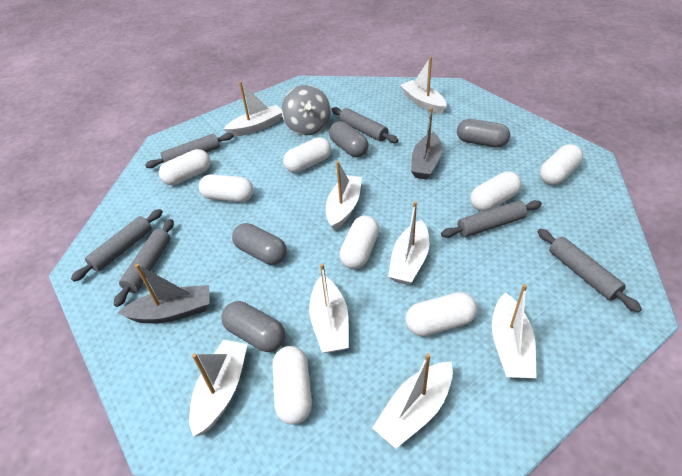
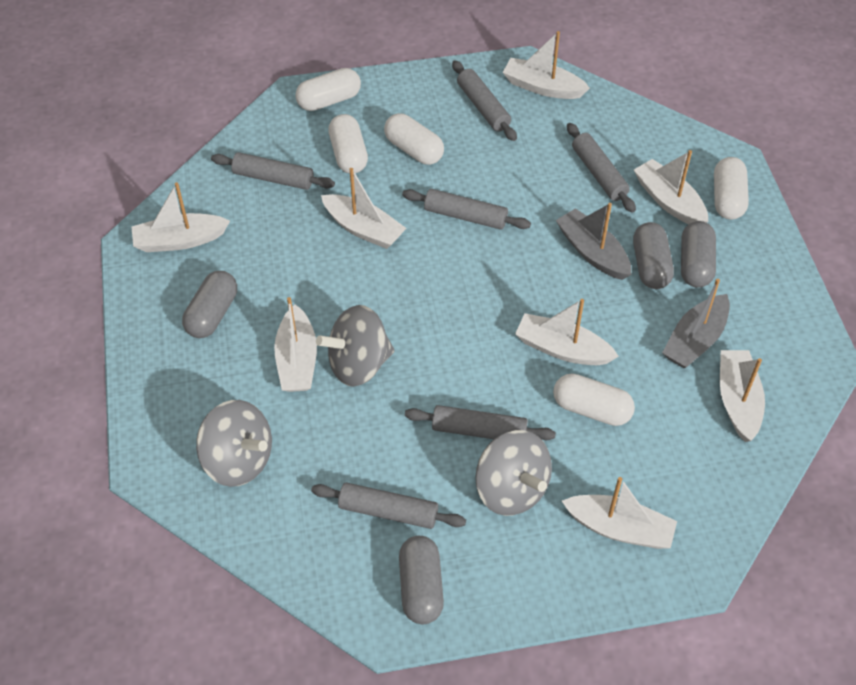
grey spinning top: [281,85,331,135] = 1 -> [196,400,272,487] [316,305,395,387] [475,430,552,516] = 3
white capsule: [159,149,210,185] [199,174,254,202] [273,346,312,425] [283,137,331,173] [339,216,379,269] [405,292,477,336] [470,171,521,211] [540,144,583,185] = 8 -> [296,68,361,111] [328,114,368,173] [384,113,444,165] [553,373,635,426] [714,157,749,220] = 5

